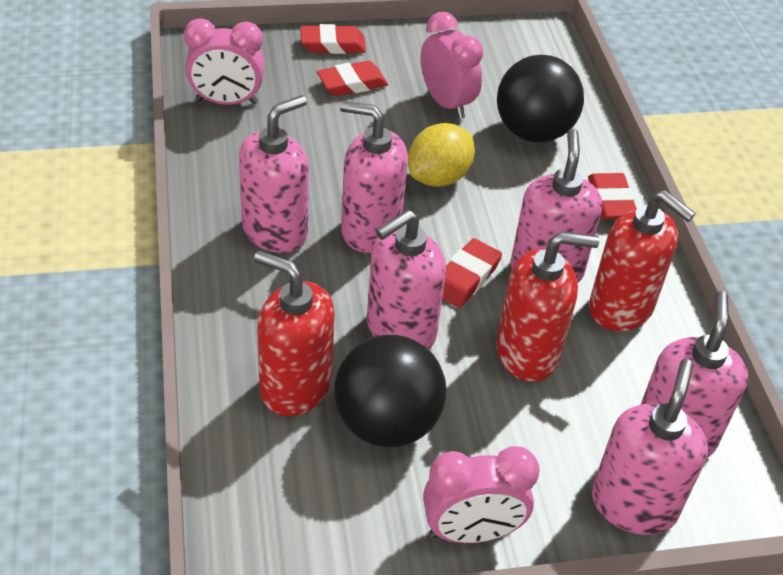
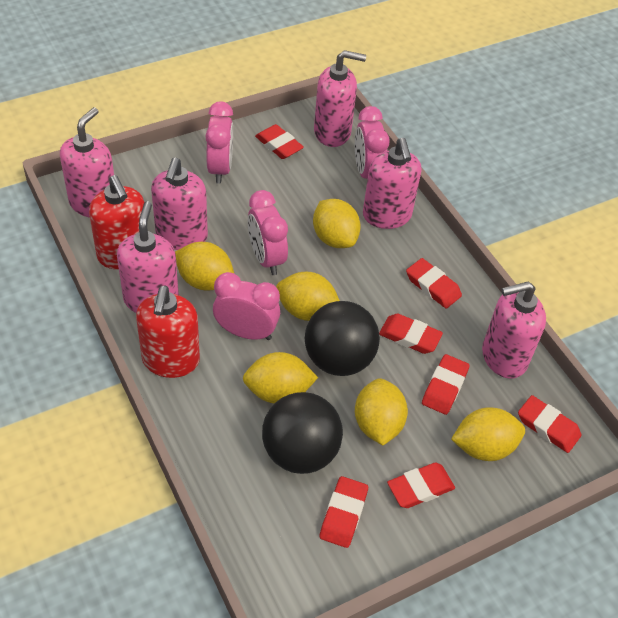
pink clock: [184,18,265,105] [421,12,483,119] [423,446,540,543] = 3 -> [205,101,233,184] [213,272,280,340] [248,190,288,275] [355,106,390,179] = 4
red eraser: [300,24,366,54] [317,61,388,96] [442,238,502,308] [588,173,637,219] = 4 -> [255,124,304,159] [320,476,368,548] [379,313,443,354] [387,463,455,508] [406,258,462,308] [422,354,470,415] [518,395,581,453] = 7
red soap dispenser: [254,251,335,416] [497,232,599,382] [589,190,696,331] = 3 -> [89,175,145,269] [136,286,200,378] = 2
yellow lemon: [408,123,475,187] = 1 -> [175,242,234,291] [243,352,318,403] [276,272,340,321] [313,199,361,248] [355,378,408,445] [451,407,525,461] = 6

